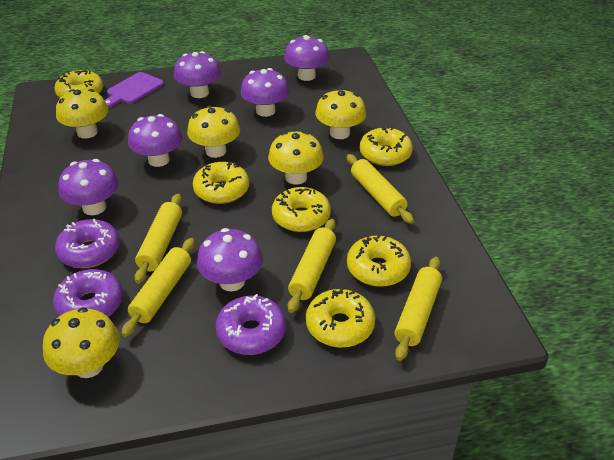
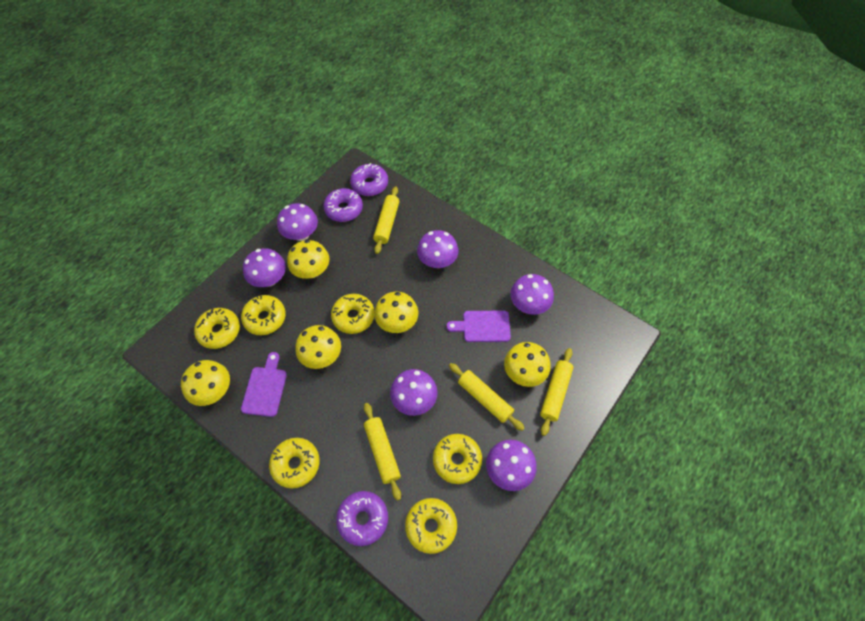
purple cutting board: [105,72,164,108] = 1 -> [241,352,287,417] [446,311,511,342] = 2
yellow rolling pin: [121,238,195,337] [134,193,182,284] [288,219,336,313] [347,154,414,224] [395,257,442,361] = 5 -> [364,403,401,501] [373,186,399,254] [449,363,525,431] [540,348,574,436] = 4

